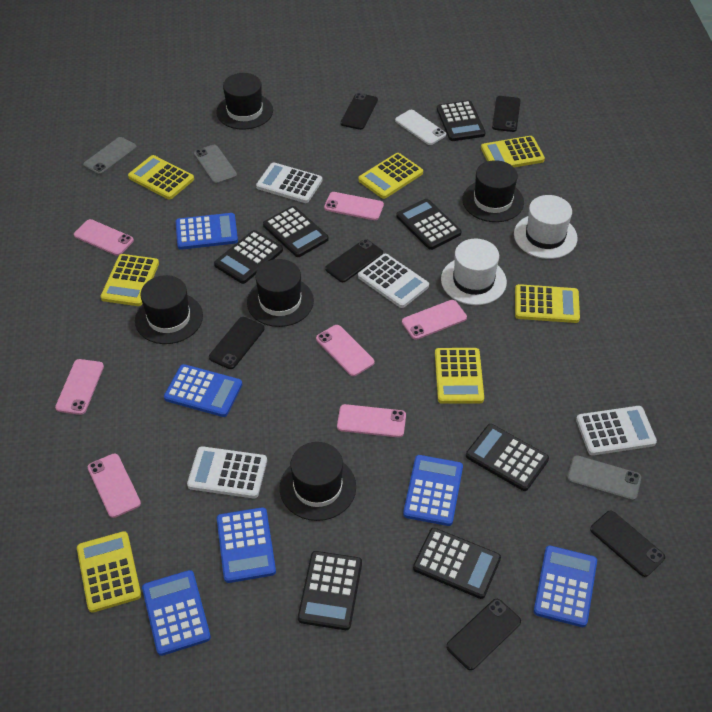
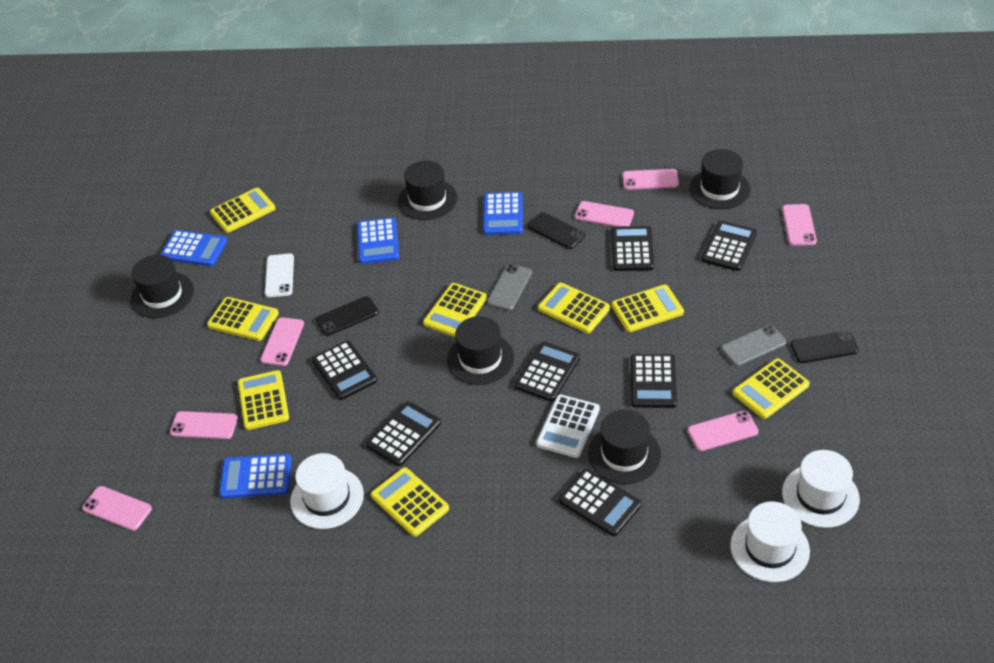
black phone: [209,317,265,369] [325,239,383,282] [341,93,378,130] [446,599,521,670] [492,96,521,132] [590,511,665,577] = 6 -> [316,296,378,336] [528,212,585,249] [790,331,859,363] = 3
blue calculator: [142,570,211,656] [164,364,242,417] [176,213,238,250] [217,507,276,583] [403,455,463,526] [534,546,597,627] = 6 -> [160,230,227,266] [219,454,292,498] [357,217,399,264] [483,192,523,235] = 4
grey phone: [83,137,137,175] [194,145,237,184] [567,455,641,501] = 3 -> [487,264,532,311] [721,325,787,366] = 2
white calculator: [187,446,267,498] [256,162,322,203] [358,254,429,308] [576,406,657,455] = 4 -> [536,394,600,458] = 1
white hat: [441,239,507,305] [514,195,578,259] = 2 -> [290,453,364,529] [730,502,810,582] [782,450,860,528] = 3
yellow calculator: [77,531,141,613] [101,254,159,306] [128,155,194,200] [358,153,423,199] [435,348,484,404] [481,136,545,167] [515,284,580,323] = 7 -> [207,297,279,341] [210,188,276,233] [238,370,289,430] [371,467,449,537] [423,283,487,337] [538,283,610,333] [611,284,684,332] [733,358,810,419] = 8

